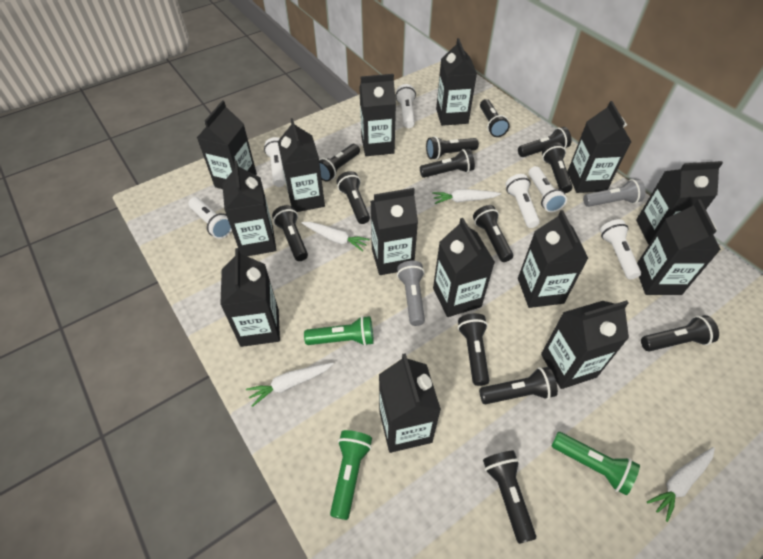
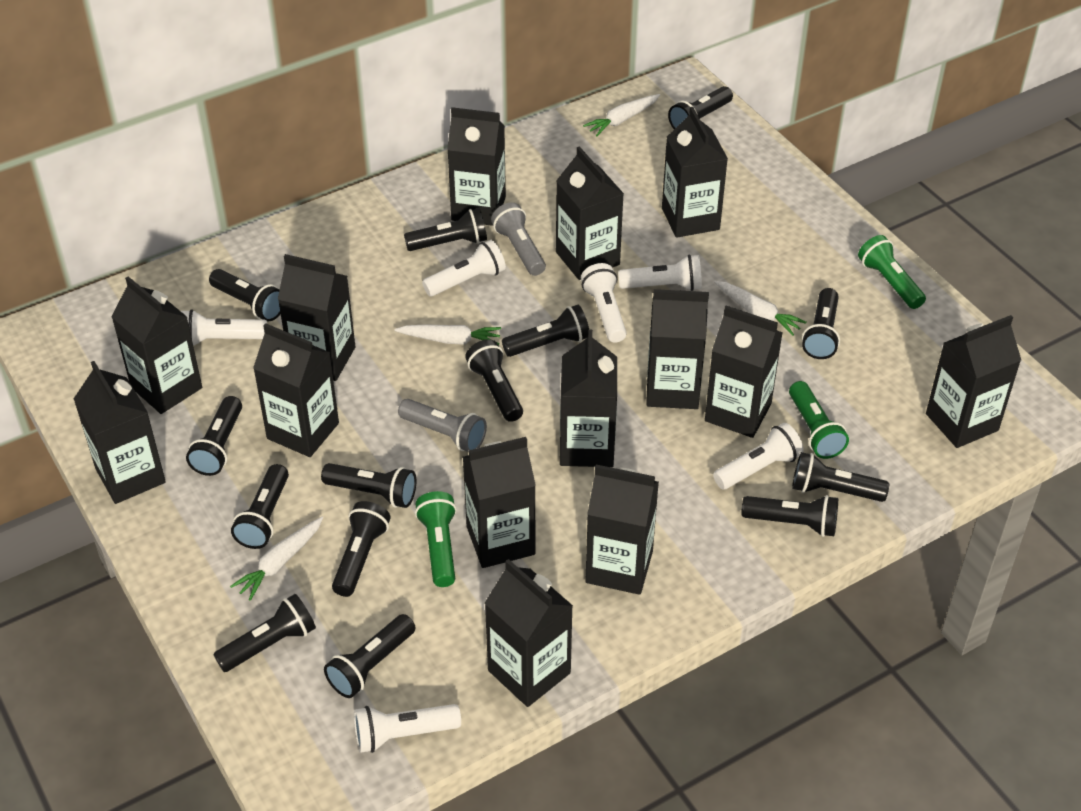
black flashlight: [272,205,308,261] [319,144,360,182] [337,171,370,224] [420,149,475,178] [426,136,479,160] [458,313,489,386] [473,205,513,262] [479,367,558,404] [480,99,510,137] [483,451,536,544] [518,127,572,157] [542,142,573,193] [641,315,719,352] = 13 -> [186,396,242,476] [209,269,281,322] [213,594,316,672] [231,464,289,549] [321,463,416,508] [324,614,415,698] [332,501,391,597] [404,208,487,251] [465,339,523,422] [502,305,589,357] [668,86,733,129] [741,495,838,537] [792,452,889,502] [802,288,840,359] = 14

